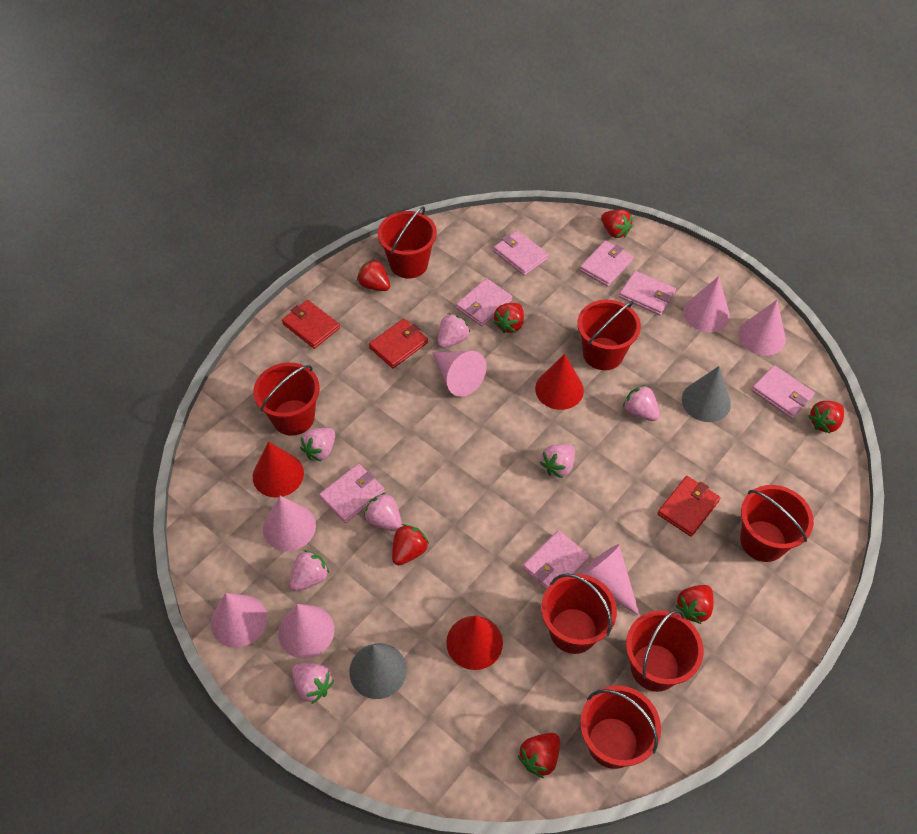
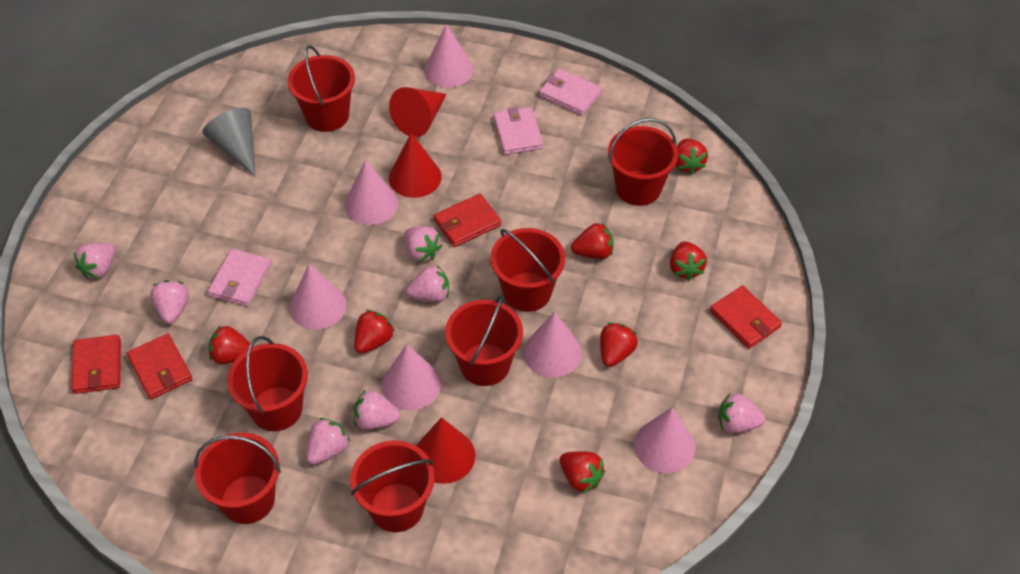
grey cone: [349,643,407,699] [682,366,731,422] = 2 -> [203,108,256,177] = 1
pink cone: [211,593,267,648] [263,496,316,551] [278,604,334,659] [432,351,486,397] [578,544,640,616] [683,276,730,332] [738,300,786,356] = 7 -> [289,264,346,330] [345,160,398,225] [382,344,441,410] [424,24,474,88] [524,312,582,378] [634,407,695,473] = 6
pink wallet: [319,464,384,523] [456,278,512,326] [493,230,549,276] [523,530,590,589] [580,240,633,287] [619,271,676,315] [752,365,815,418] = 7 -> [208,249,271,306] [493,107,543,155] [539,68,602,116] = 3
red wallet: [282,300,340,349] [369,318,428,368] [657,476,720,537] = 3 -> [71,335,121,394] [127,334,192,399] [434,194,501,247] [710,286,782,349] = 4

